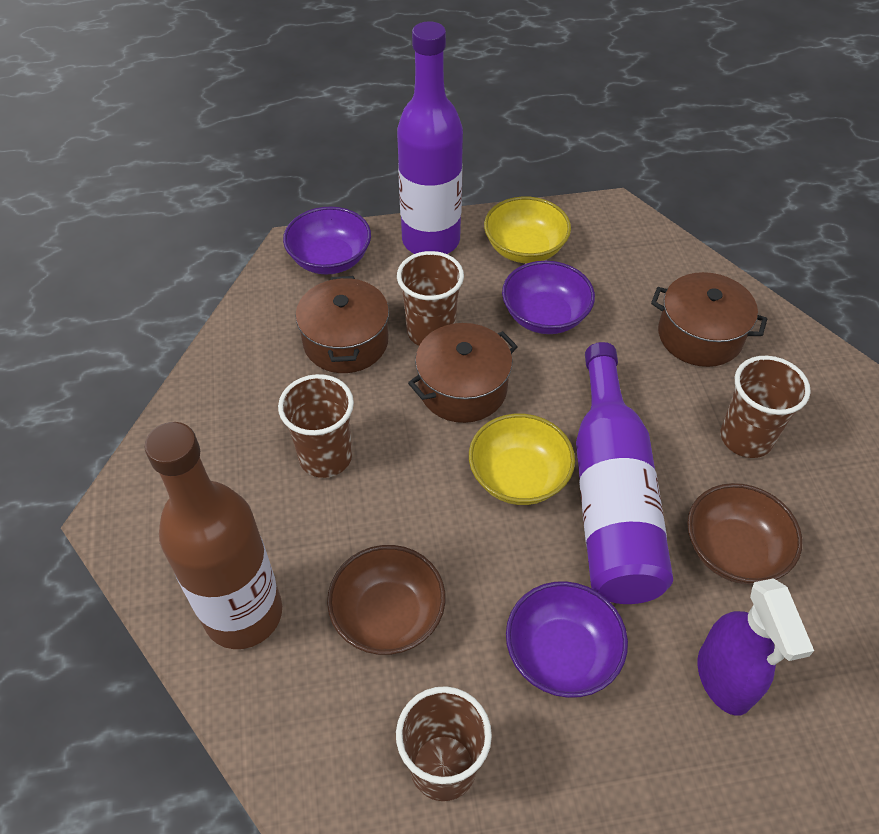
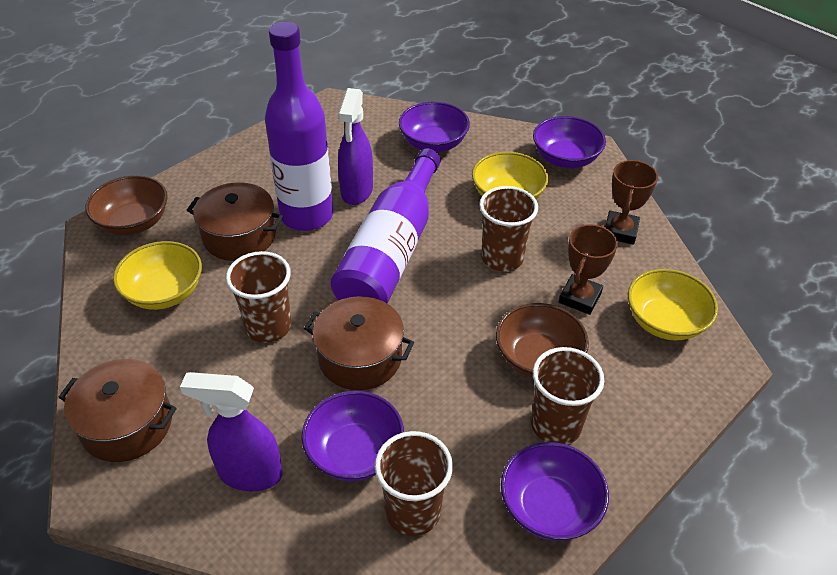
brown bottle: [144,422,282,649] = 1 -> none = 0
brown trophy: none = 0 -> [559,224,618,315] [605,160,658,245] = 2
purple bowl: [283,207,371,275] [502,261,595,334] [506,581,628,698] = 3 -> [302,391,404,481] [399,102,470,152] [501,442,609,541] [533,116,606,168] = 4
purple spray bottle: [698,578,814,716] = 1 -> [180,372,283,491] [338,88,373,205] = 2
yellow bowl: [469,414,575,505] [484,196,571,263] = 2 -> [113,241,202,310] [472,152,548,199] [628,269,718,340] = 3

